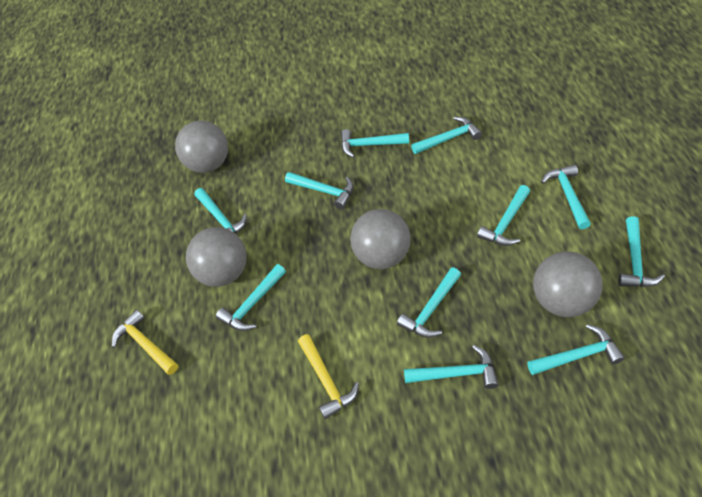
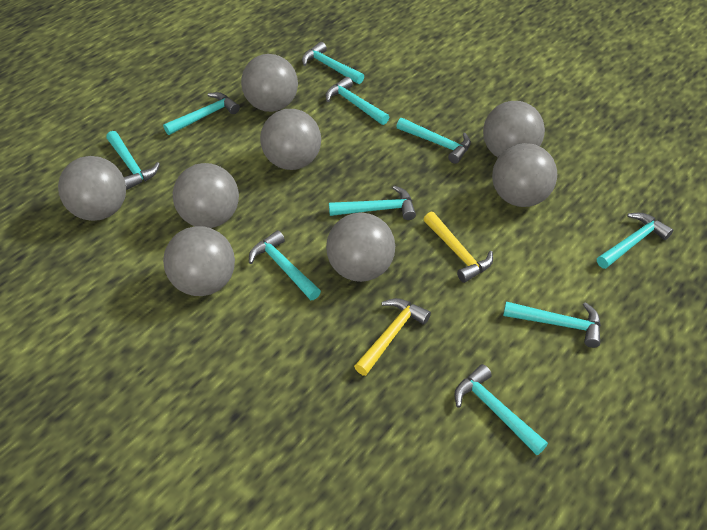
grey ball: [175,120,228,173] [186,227,247,287] [350,209,410,269] [533,252,602,317] = 4 -> [58,156,126,221] [163,226,235,296] [173,163,239,228] [241,54,298,112] [260,109,321,170] [326,213,395,282] [483,101,545,157] [492,143,557,207] = 8
turquoise hammer: [194,188,247,234] [216,264,286,331] [285,172,354,209] [341,129,409,158] [397,267,461,338] [404,345,499,389] [411,117,482,154] [477,185,530,246] [527,324,625,375] [541,165,591,229] [618,216,665,287] = 11 -> [106,131,160,190] [163,92,240,135] [249,230,321,300] [302,42,364,84] [326,77,389,125] [329,186,416,220] [396,118,471,164] [454,364,548,455] [503,301,601,348] [597,213,673,269] = 10

